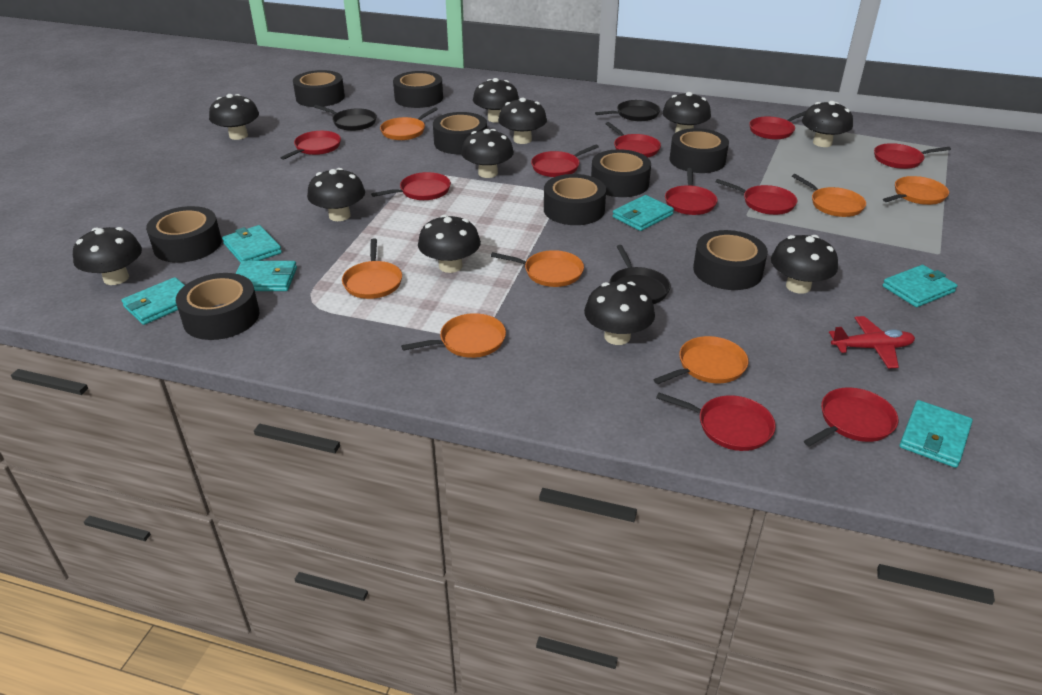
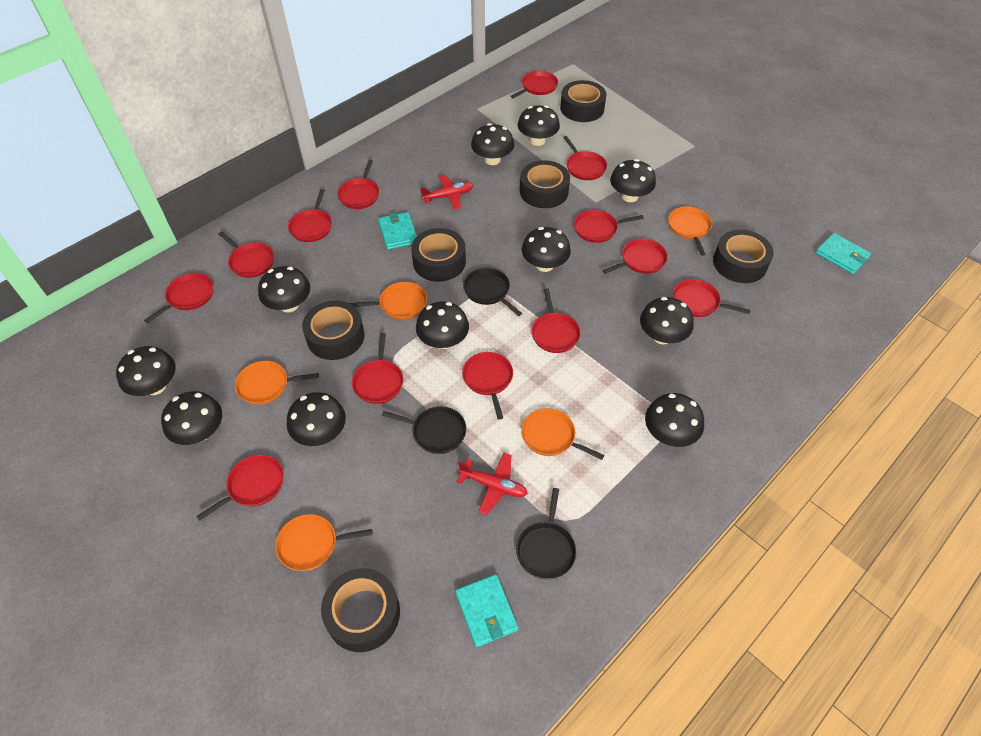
black tape: [146,206,222,263] [176,273,259,340] [293,70,345,107] [393,71,443,108] [433,112,487,154] [544,174,606,225] [591,149,651,197] [669,128,729,173] [693,230,768,290] = 9 -> [302,300,365,360] [321,568,400,652] [411,228,466,282] [520,160,570,208] [560,80,606,122] [713,230,774,283] = 6
orange pan: [342,238,402,299] [380,107,438,140] [401,313,506,358] [491,250,584,287] [653,336,748,384] [792,174,866,217] [883,176,949,205] = 7 -> [235,361,319,405] [275,514,372,571] [350,282,427,320] [521,408,604,460] [668,206,712,256] = 5
red pan: [280,131,341,160] [371,172,451,200] [531,144,599,177] [605,122,661,157] [656,392,776,451] [665,168,717,215] [716,179,797,215] [749,111,806,140] [804,388,898,446] [874,143,951,169] = 10 -> [144,273,213,323] [196,455,284,521] [218,231,274,278] [288,189,332,242] [337,160,379,209] [352,333,403,404] [462,352,513,419] [511,71,558,98] [531,288,581,353] [563,136,607,180] [574,210,644,243] [603,239,668,274] [673,279,751,317] = 13
red plane: [829,316,915,369] = 1 -> [420,175,473,210] [456,452,528,515] = 2
turquoise wallet: [121,277,185,325] [222,225,282,263] [235,261,297,291] [612,195,674,231] [882,265,957,307] [899,400,973,468] = 6 -> [378,212,417,250] [455,574,518,647] [816,233,871,274] = 3

